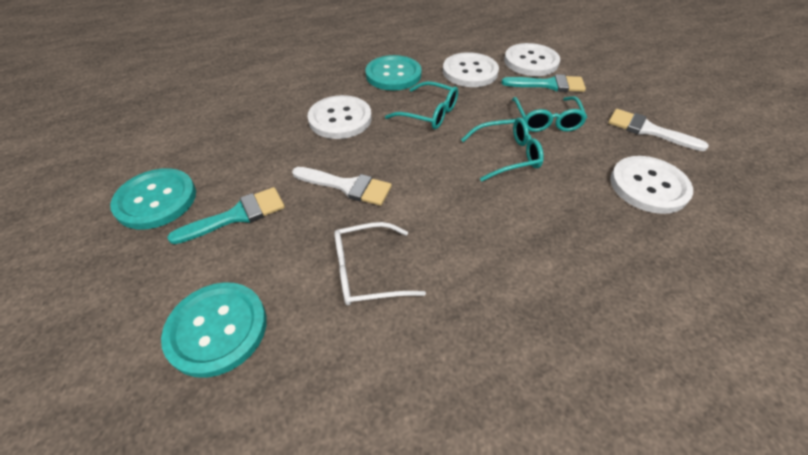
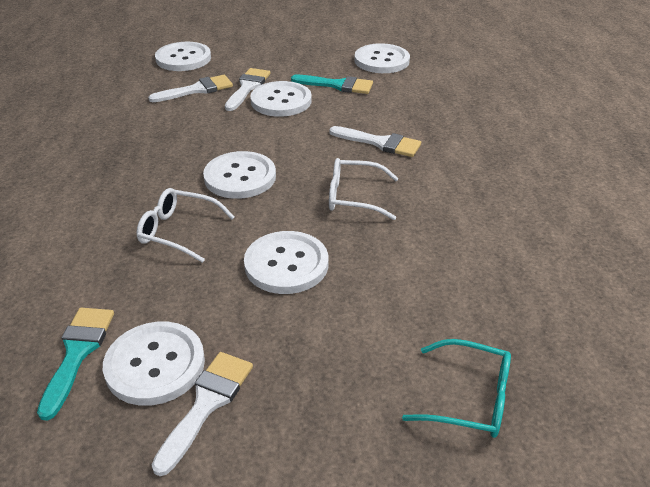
turquoise button: [110,168,196,230] [161,282,267,378] [365,55,422,91] = 3 -> none = 0
turquoise glasses: [385,81,458,129] [461,117,544,182] [512,96,587,132] = 3 -> [402,339,511,438] = 1
white brush: [292,167,392,206] [608,109,709,151] = 2 -> [148,75,233,102] [152,352,253,476] [225,68,270,111] [329,126,421,157] = 4
white button: [308,95,372,139] [443,52,499,87] [504,43,560,76] [610,156,693,214] = 4 -> [103,322,205,406] [155,42,211,71] [203,151,276,199] [244,231,328,294] [250,81,312,117] [354,43,410,73] = 6
white glasses: [334,222,426,305] = 1 -> [137,188,234,263] [329,158,399,220] = 2

